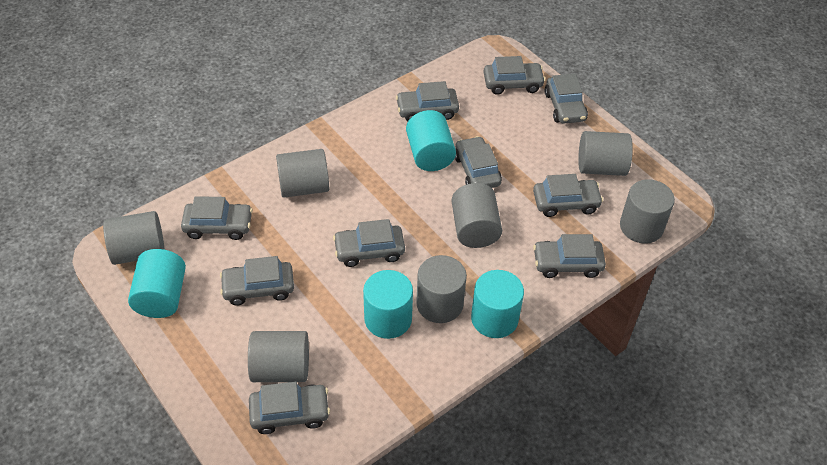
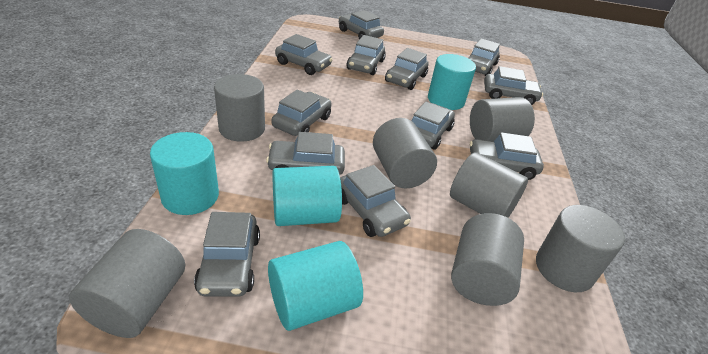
grey car: [181,196,253,240] [220,256,294,306] [249,382,330,434] [333,219,405,267] [396,81,459,122] [455,136,502,188] [484,56,545,95] [533,174,603,217] [533,234,606,278] [544,74,588,124] = 10 -> [194,212,260,297] [266,132,345,175] [272,90,332,136] [275,34,333,75] [339,10,384,40] [340,165,411,237] [347,35,386,75] [385,48,429,90] [412,102,455,150] [468,38,500,76] [470,132,544,180] [484,66,543,105] = 12

